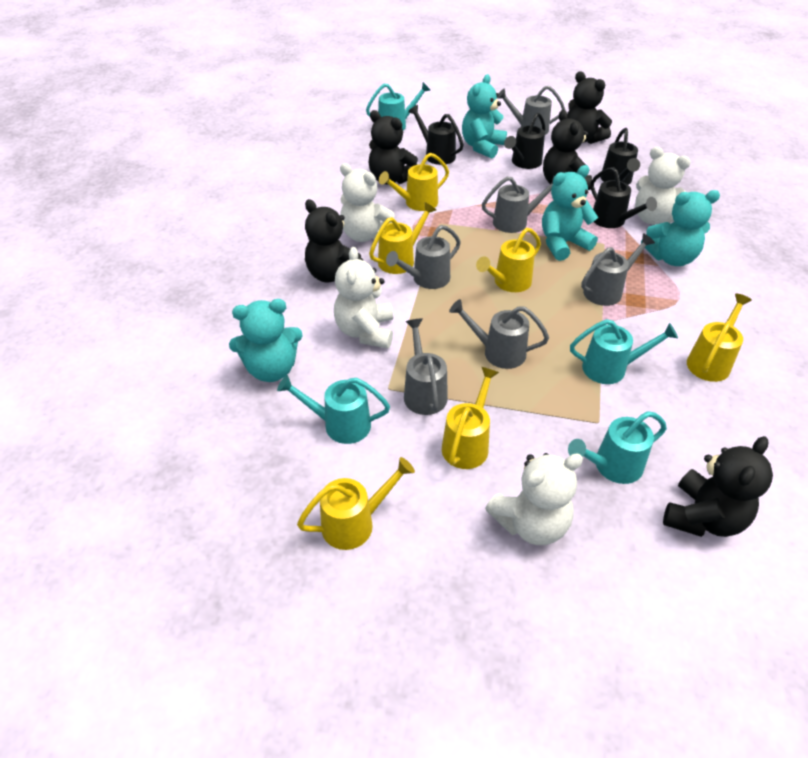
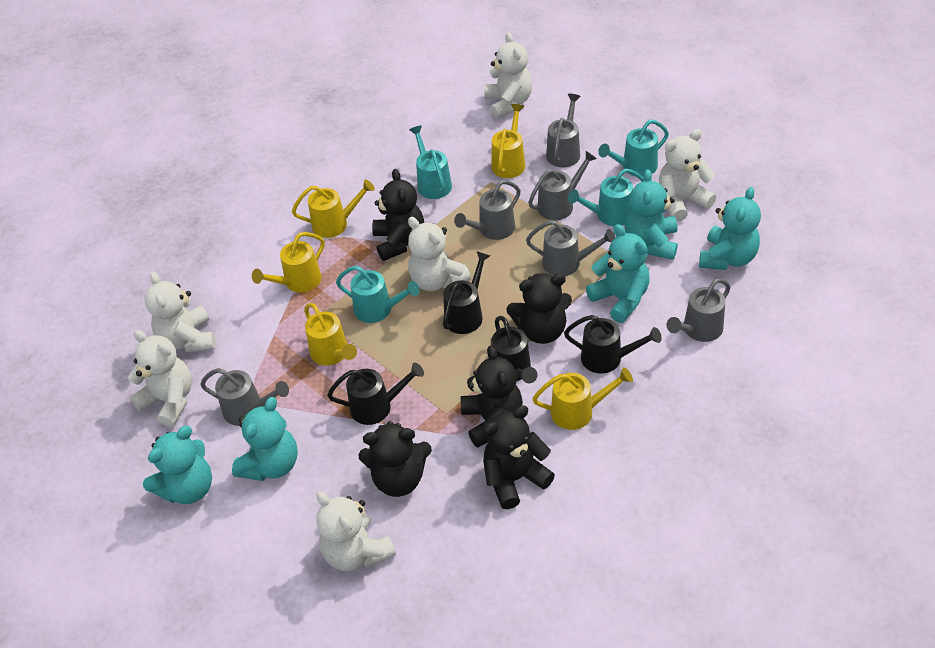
turquoise teddy bear: [229,299,303,382] [462,74,507,158] [542,165,598,261] [641,190,720,266] = 4 -> [143,426,212,504] [232,397,298,481] [586,224,650,323] [624,169,678,260] [699,187,761,270] = 5
white teddy bear: [334,247,393,348] [340,163,394,242] [485,453,583,545] [635,147,691,225] = 4 -> [128,330,192,427] [145,272,216,353] [316,492,396,571] [408,217,471,291] [484,32,532,119] [659,129,716,222] = 6
yellow watering can: [297,457,415,550] [369,202,436,274] [379,153,449,211] [442,367,499,469] [476,228,541,292] [687,294,752,382] = 6 -> [252,232,325,292] [292,179,375,238] [304,303,357,366] [491,104,525,178] [532,367,633,430] = 5

